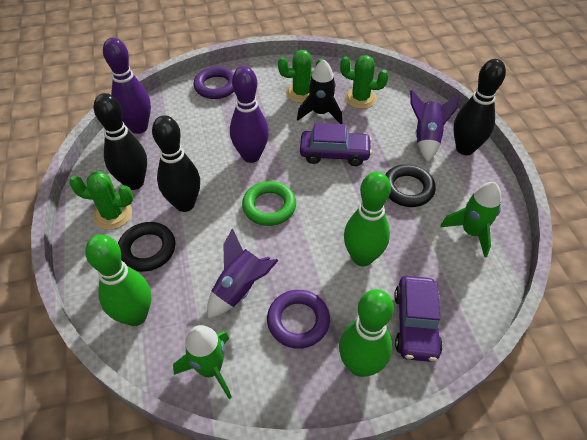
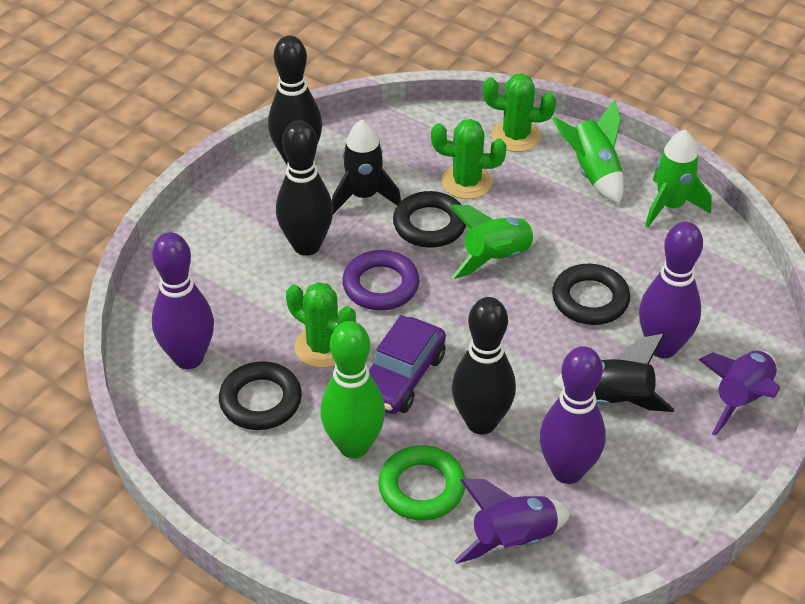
black ring: [118,222,175,272] [385,164,436,207] = 2 -> [219,361,302,430] [393,191,466,248] [552,264,630,325] = 3
black rocket: [297,59,342,124] = 1 -> [332,120,401,214] [553,334,674,412] = 2
green bowling pin: [85,234,151,326] [339,289,394,377] [344,171,391,266] = 3 -> [320,321,385,459] = 1
green rocket: [173,325,232,399] [440,182,501,258] = 2 -> [450,205,541,279] [552,100,624,204] [645,130,712,228] = 3
purple bowling pin: [103,38,151,134] [230,66,269,163] = 2 -> [152,232,214,369] [539,346,606,484] [639,222,703,358] = 3
purple car: [300,123,372,166] [394,276,443,362] = 2 -> [369,315,446,414] = 1
purple ring: [193,67,234,99] [267,290,330,349] = 2 -> [342,250,419,310] = 1

